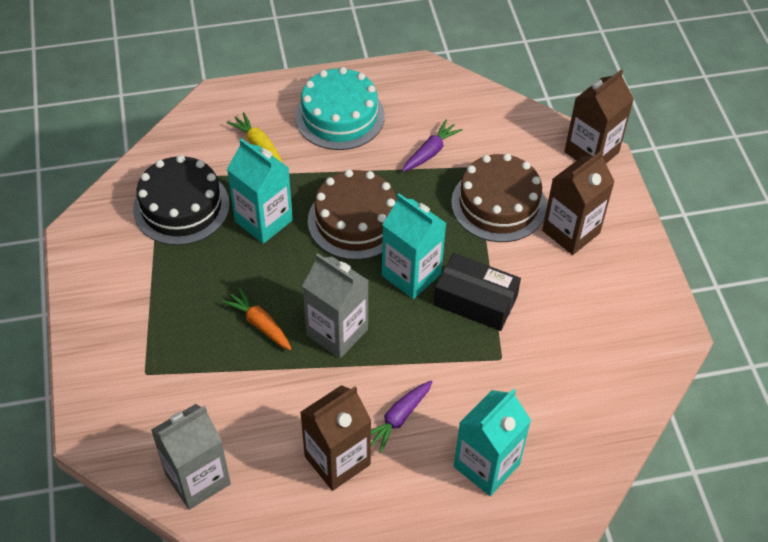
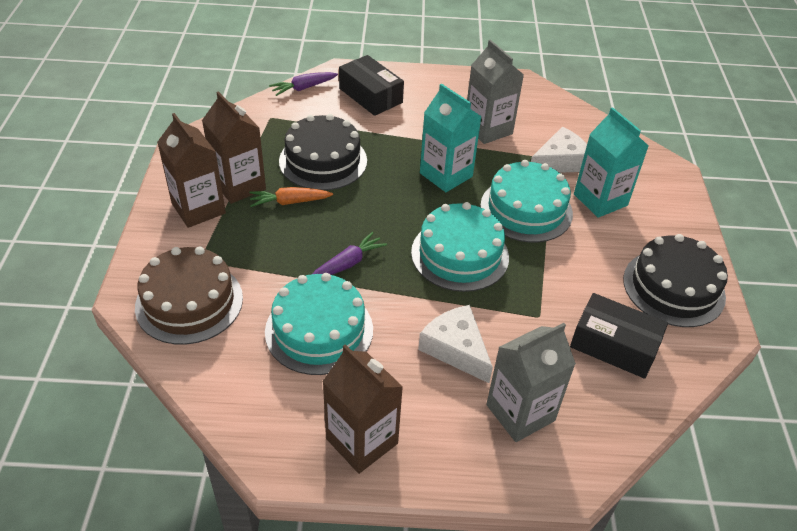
black box: [434,253,521,331] = 1 -> [339,55,404,116] [570,293,668,379] = 2
black cake: [133,155,230,245] = 1 -> [279,114,367,190] [623,234,728,327] = 2
brown cake: [308,169,397,260] [451,153,547,242] = 2 -> [135,246,243,345] = 1
turquoise cake: [295,67,385,150] = 1 -> [265,273,373,375] [411,202,509,292] [480,160,573,242] = 3
turquoise carton: [227,138,293,244] [382,194,446,299] [454,389,531,496] = 3 -> [420,83,482,192] [574,107,648,218] = 2
white cheese: none = 0 -> [418,305,493,383] [531,127,587,173] = 2
yellow carrot: [227,112,282,162] = 1 -> none = 0

